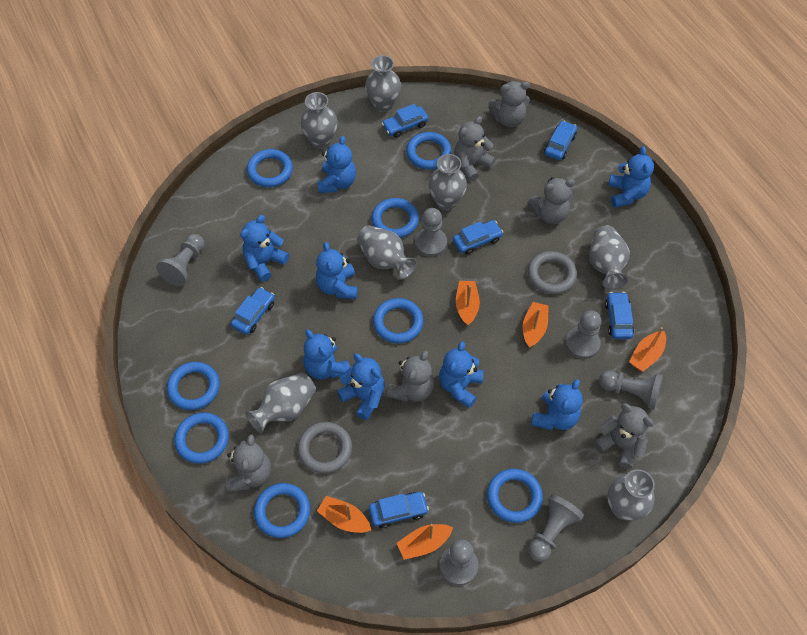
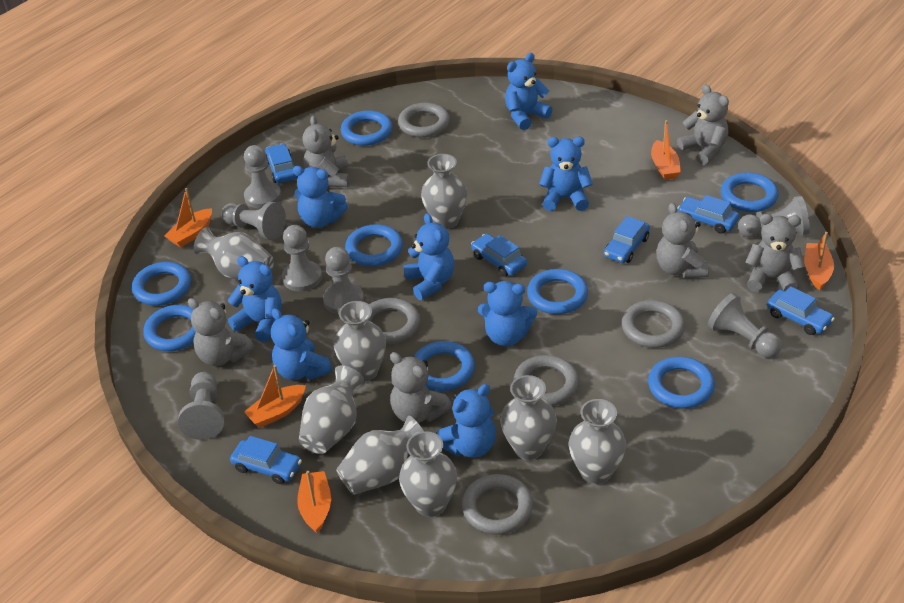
grey pawn: [156,234,205,286] [415,208,447,257] [440,540,478,586] [528,494,584,562] [565,310,601,359] [599,370,663,410] = 6 -> [178,372,224,440] [221,202,286,240] [244,145,281,208] [282,225,322,292] [323,247,364,314] [708,293,782,358] [738,196,810,237] = 7
grey ring: [298,422,352,473] [528,251,577,294] = 2 -> [367,298,420,345] [398,103,450,137] [462,474,533,535] [514,355,579,406] [622,300,685,348] = 5
grey vase: [246,373,316,434] [301,92,337,149] [357,225,417,279] [365,55,401,112] [428,154,467,210] [589,226,630,289] [607,469,655,521] = 7 -> [194,227,274,279] [299,365,365,454] [334,301,386,381] [336,416,424,495] [399,431,457,517] [421,154,467,229] [500,375,557,460] [569,399,626,484] = 8

